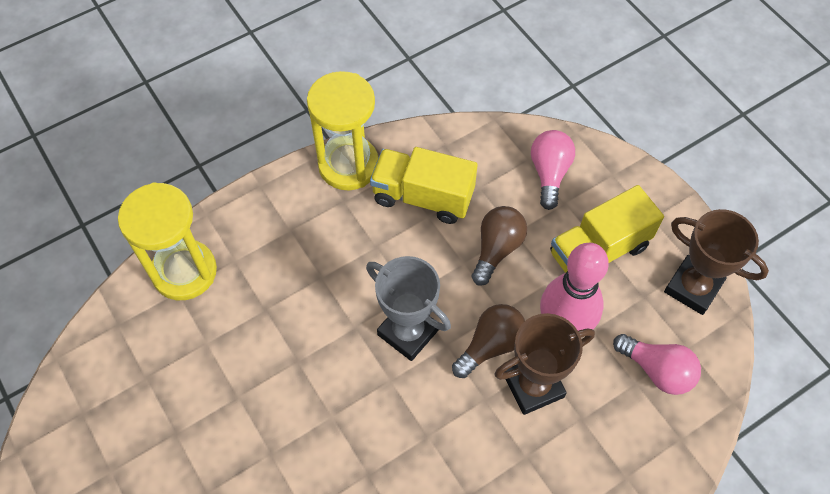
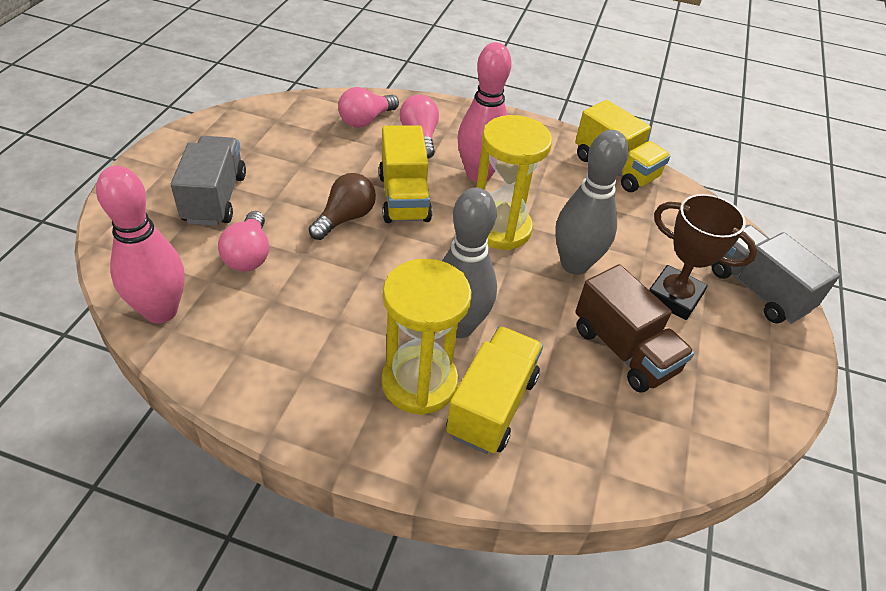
brown light bulb: [452,304,525,378] [472,206,527,286] = 2 -> [308,173,376,240] = 1
brown trophy: [494,313,595,415] [664,209,769,315] = 2 -> [649,194,758,320] = 1
brown truck: none = 0 -> [575,264,694,393] = 1
grey bowling pin: none = 0 -> [442,188,497,338] [555,130,629,275] = 2
grey trophy: [366,256,451,361] = 1 -> none = 0
grey truck: none = 0 -> [171,136,246,226] [711,225,840,324] = 2
pink bowling pin: [540,243,609,331] = 1 -> [96,166,185,323] [458,42,512,182] = 2
pink light bulb: [531,130,575,210] [613,334,701,395] = 2 -> [218,211,269,271] [338,87,399,128] [400,95,439,159] = 3
yellow truck: [370,147,478,224] [550,185,664,273] = 2 -> [379,125,432,223] [446,326,543,454] [575,100,670,192] = 3

